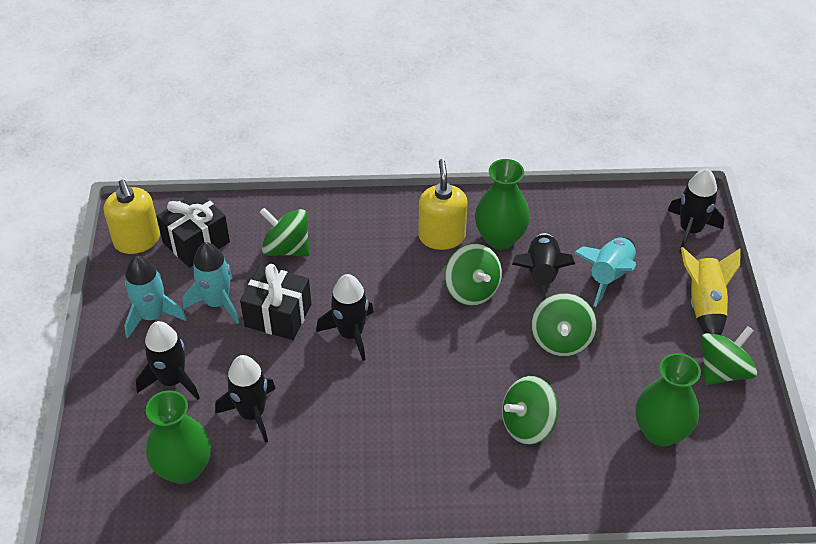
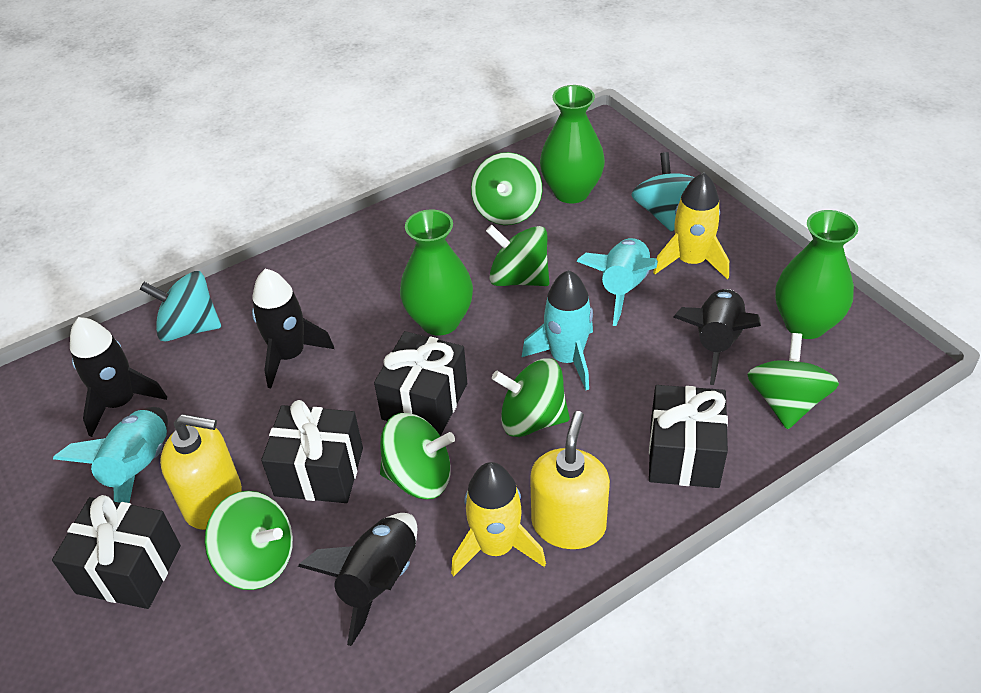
black gift: [156,191,230,268] [240,264,312,340] = 2 -> [52,495,181,609] [261,400,363,503] [374,331,467,436] [649,385,728,488] = 4
black rocket: [136,321,200,400] [215,355,276,443] [316,274,374,361] [512,233,575,300] [667,168,724,253] = 5 -> [70,317,167,437] [252,269,334,388] [298,513,417,646] [674,289,761,385] = 4
green spinning top: [259,208,310,256] [445,243,502,306] [502,376,558,445] [531,293,597,356] [701,326,757,385] = 5 -> [204,491,293,590] [380,413,455,499] [471,152,542,225] [486,225,549,286] [492,358,570,437] [747,333,839,429] = 6
turquoise spinning top: none = 0 -> [140,271,221,341] [631,152,695,232] = 2
yellow rocket: [681,247,741,335] = 1 -> [451,462,546,576] [653,172,729,279] = 2

